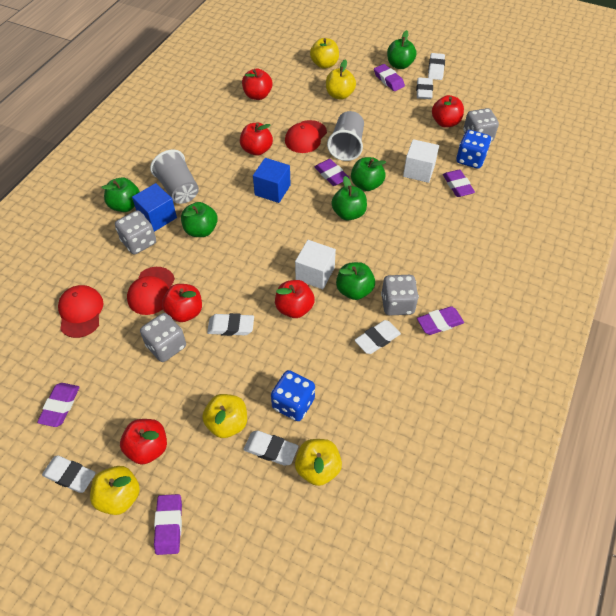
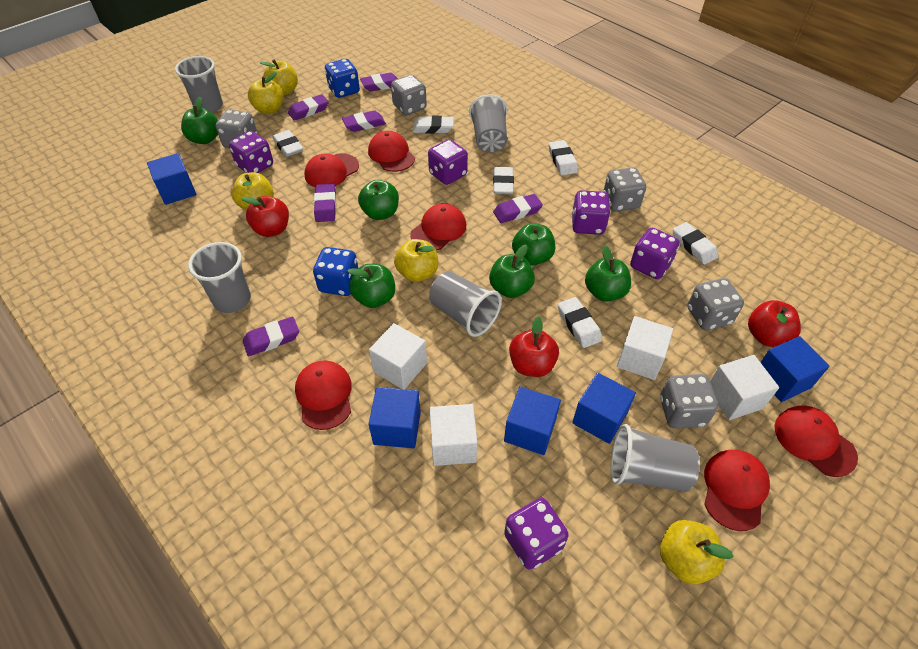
blue cube: [132,183,177,232] [253,158,291,203] = 2 -> [147,153,196,205] [369,387,421,448] [504,387,561,455] [572,373,636,444] [760,336,830,402] = 5
grey cup: [150,150,199,204] [327,111,364,161] = 2 -> [175,56,223,113] [188,242,251,313] [429,271,502,337] [469,94,508,153] [611,424,700,492] = 5
grey dice: [115,210,156,254] [140,313,186,362] [381,275,419,315] [463,108,499,142] = 4 -> [216,109,258,148] [391,75,427,115] [603,167,646,212] [660,374,718,428] [687,278,744,330] = 5
purple dice: none = 0 -> [229,131,273,173] [428,139,468,185] [504,498,569,569] [572,190,611,235] [630,228,680,279] = 5
red apple: [120,419,167,465] [162,284,202,322] [240,123,273,156] [242,68,272,100] [275,280,315,318] [432,95,464,127] = 6 -> [241,196,289,237] [509,316,559,377] [748,300,801,347] = 3
red cap: [58,285,103,338] [127,267,175,315] [285,120,327,153] = 3 -> [295,360,352,430] [304,153,359,187] [368,131,415,172] [410,203,466,250] [704,450,770,531] [775,406,858,477] = 6
white cube: [295,240,336,289] [403,139,439,183] = 2 -> [369,323,427,389] [429,404,478,466] [617,316,673,380] [710,355,779,420] = 4

